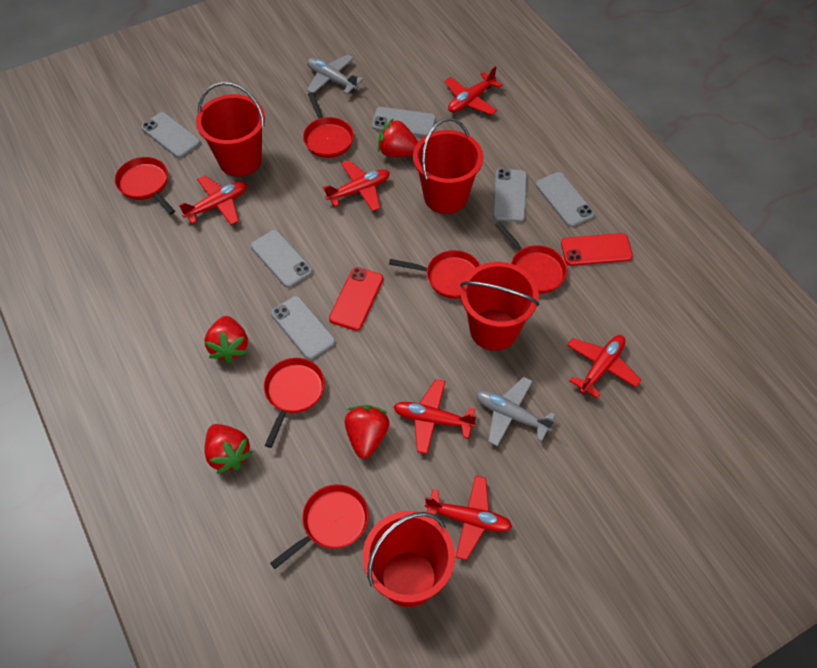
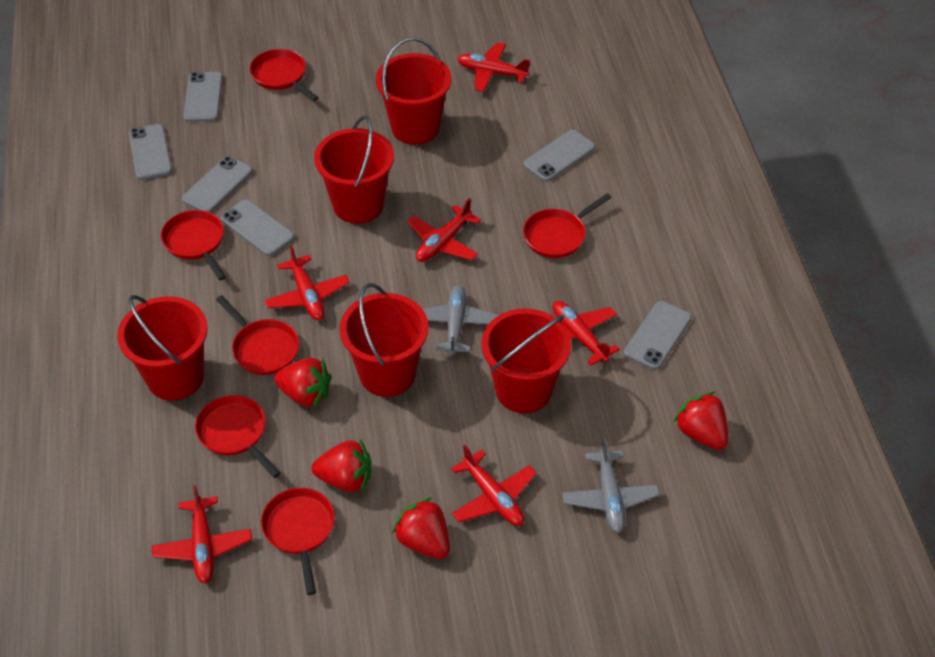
red bucket: [196,82,265,177] [363,511,455,607] [413,118,483,214] [460,262,539,351] = 4 -> [117,295,208,401] [314,115,394,224] [340,283,429,397] [376,37,451,145] [481,308,571,413] = 5
red phone: [329,267,383,331] [561,233,633,266] = 2 -> none = 0

